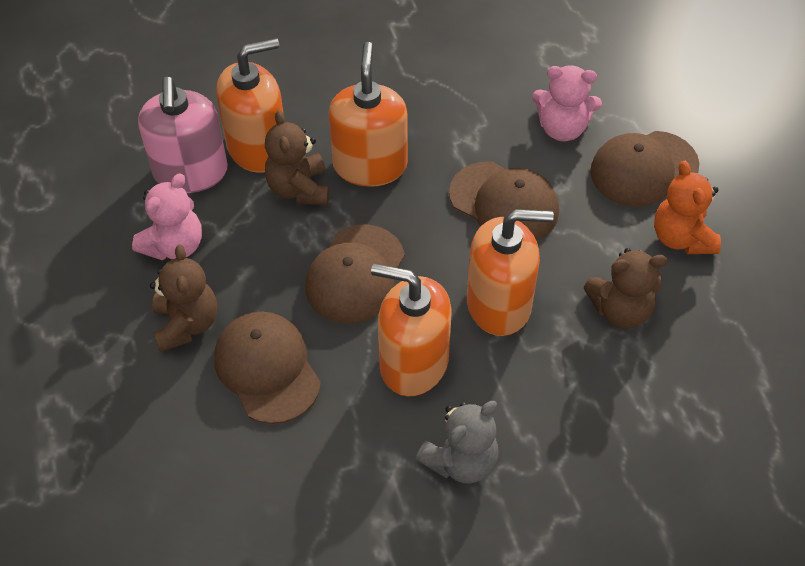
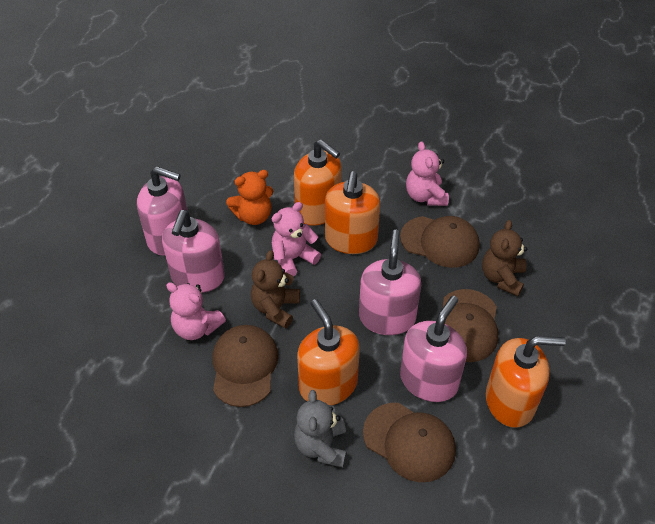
brown teddy bear: [150,245,217,352] [265,110,329,205] [584,248,667,328] = 3 -> [251,250,300,329] [482,220,528,296] = 2
pink soap dispenser: [138,77,228,193] = 1 -> [137,166,188,255] [162,210,225,293] [359,230,421,335] [400,296,467,402] = 4
pink teddy bear: [132,173,202,260] [532,66,602,141] = 2 -> [166,282,226,340] [271,202,321,277] [406,141,449,206] = 3

